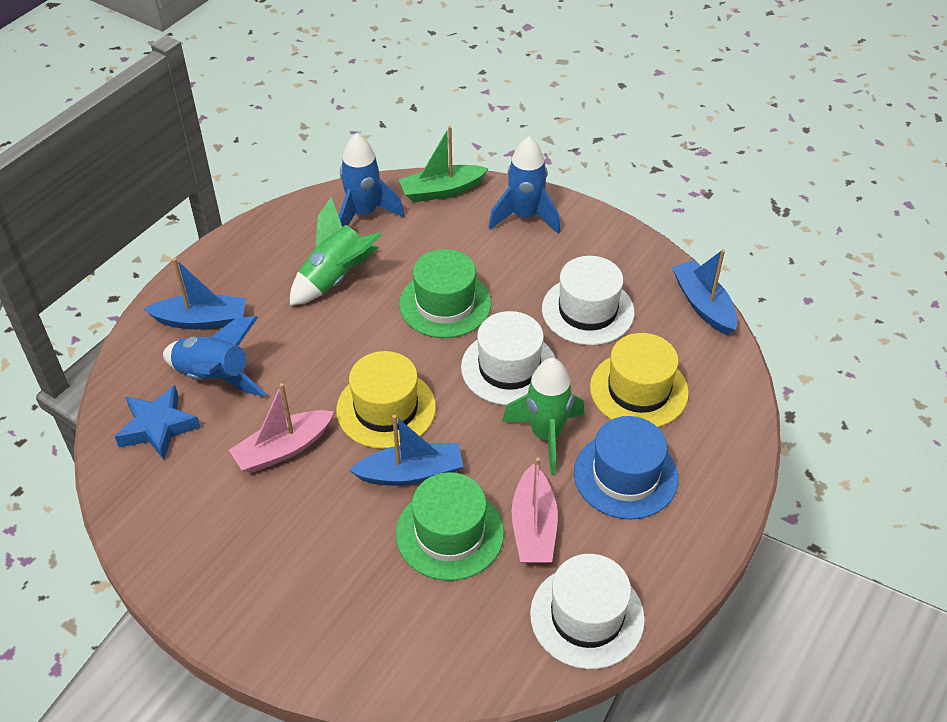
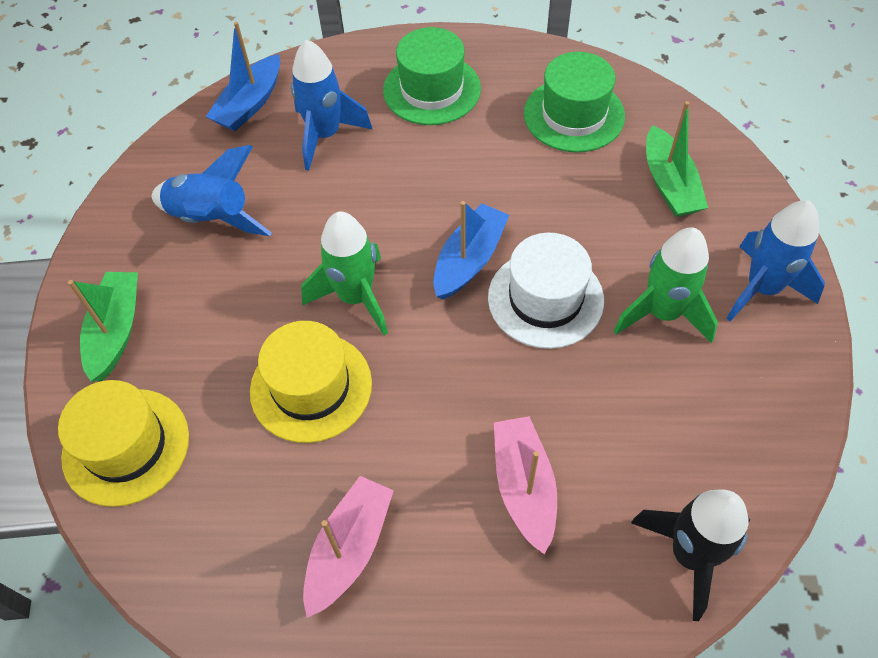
black rocket: none = 0 -> [631,489,750,621] = 1
blue boat: [144,258,246,329] [349,415,463,486] [672,249,737,335] = 3 -> [206,22,280,131] [433,201,509,300] = 2
blue hat: [574,416,678,520] = 1 -> none = 0
blue star: [115,385,201,460] = 1 -> none = 0
green boat: [399,126,489,202] = 1 -> [68,272,138,381] [646,101,708,217] = 2
white hat: [461,311,556,405] [530,554,645,669] [542,256,634,345] = 3 -> [488,233,604,349] = 1

